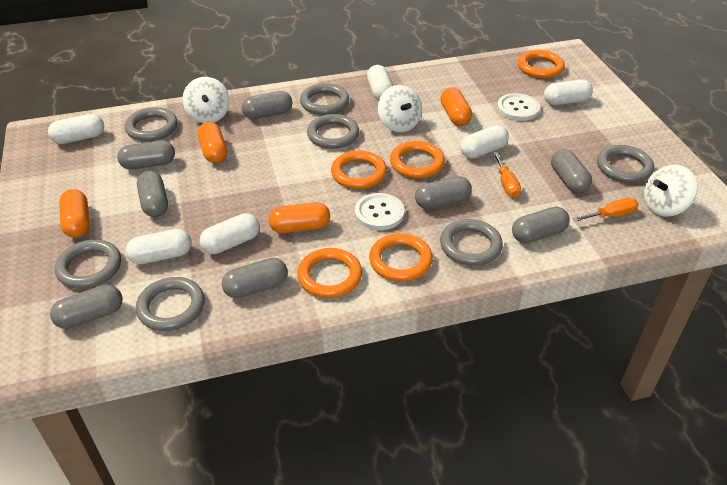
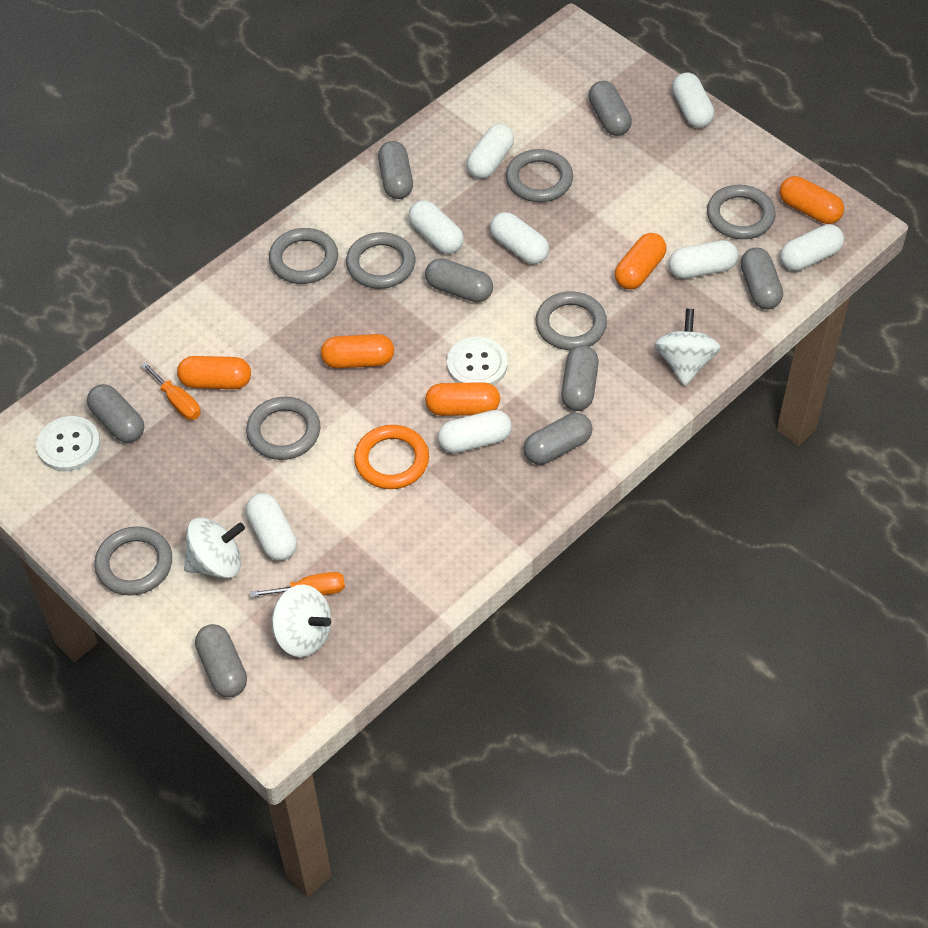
orange capsule: [59,189,90,238] [198,122,227,163] [269,202,330,233] [440,87,472,126] = 4 -> [177,356,251,389] [321,334,394,369] [425,382,500,416] [615,233,666,290] [780,176,844,224] = 5
orange ring: [297,248,362,298] [331,150,387,189] [369,233,433,282] [390,141,445,178] [518,50,565,78] = 5 -> [354,425,429,489] = 1
white capsule: [48,114,104,144] [126,229,192,264] [200,213,260,254] [367,65,393,100] [460,125,509,159] [544,79,593,105] = 6 -> [246,493,297,561] [408,200,464,254] [438,410,512,453] [467,124,514,179] [490,212,549,264] [669,240,738,279] [672,72,714,128] [780,224,844,271] = 8

